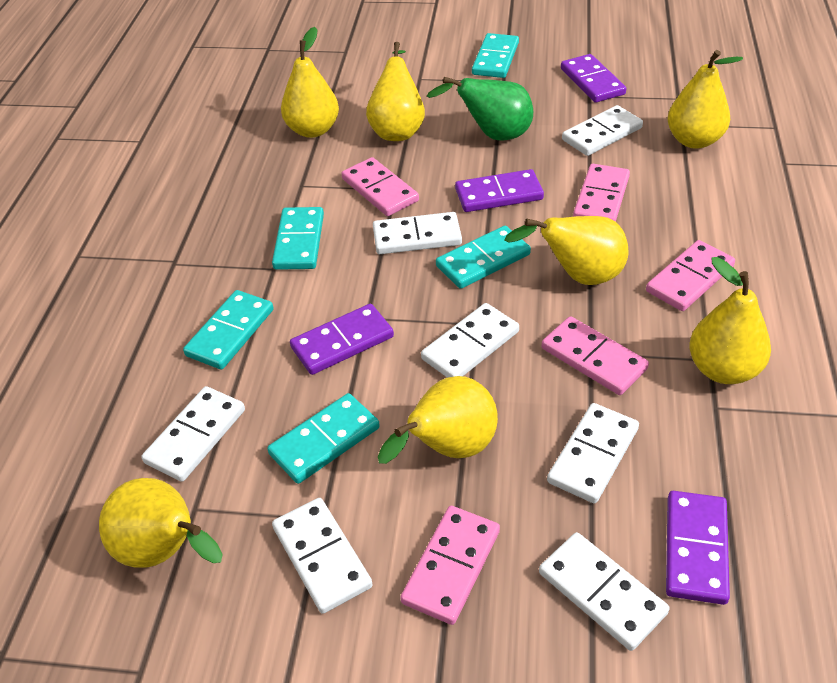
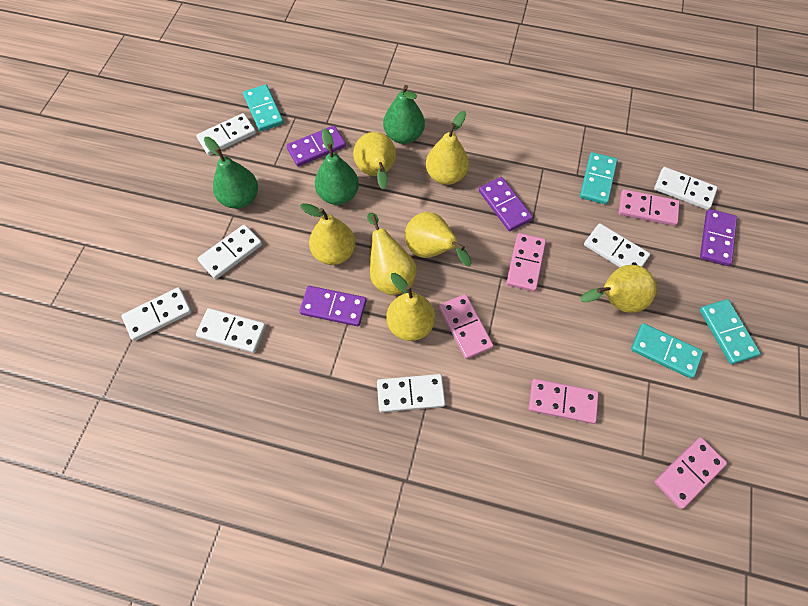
green pear: [427,77,533,141] = 1 -> [204,137,258,209] [315,128,359,205] [383,85,425,144] = 3
turquoise domino: [183,290,274,370] [267,393,380,484] [272,207,324,270] [436,226,531,289] [472,33,519,78] = 5 -> [243,84,284,132] [580,152,617,205] [631,323,703,379] [699,299,761,364] = 4

